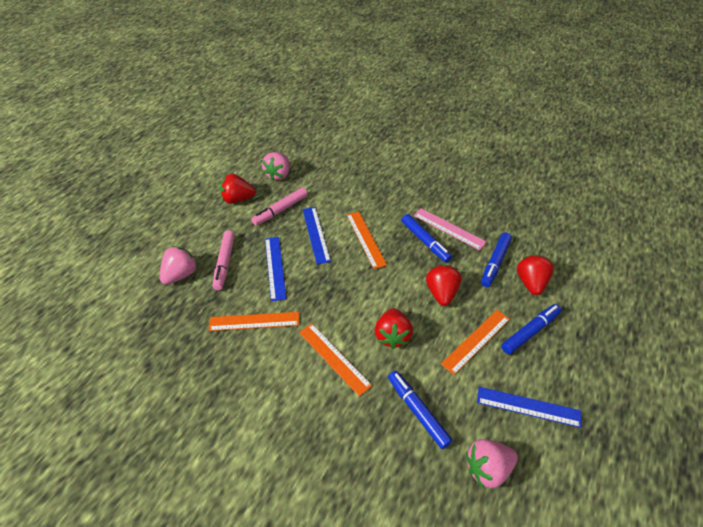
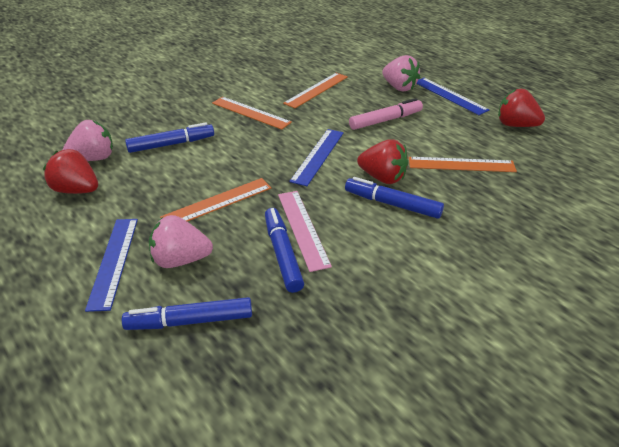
pink marker: [212,230,235,290] [251,187,308,226] = 2 -> [349,98,423,130] = 1
red strawberry: [220,174,256,204] [375,308,413,349] [426,265,462,306] [517,255,554,295] = 4 -> [43,149,98,194] [357,139,408,184] [498,89,545,127] = 3

